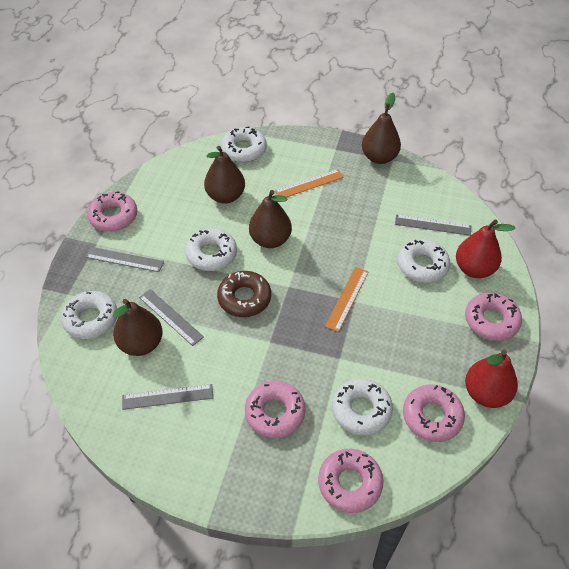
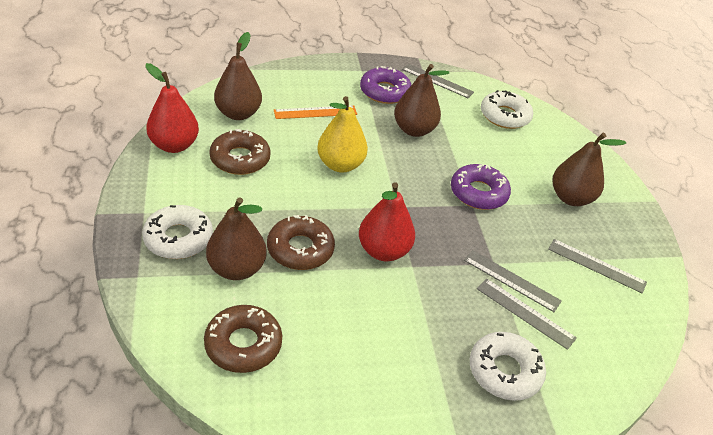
brown donut: [217,271,271,317] = 1 -> [204,305,282,373] [209,129,271,175] [267,215,335,270] = 3
orange ruler: [275,169,344,197] [325,267,369,332] = 2 -> [274,105,357,119] = 1
pink donut: [87,191,138,232] [245,381,306,438] [318,449,384,513] [403,384,465,442] [465,292,522,341] = 5 -> none = 0
purple donut: none = 0 -> [360,66,411,104] [451,164,511,210] = 2
white donut: [61,291,117,339] [185,228,237,271] [221,127,267,162] [332,378,393,436] [397,239,450,283] = 5 -> [142,205,213,259] [470,332,546,401] [481,90,533,129] = 3
yellow pear: none = 0 -> [317,96,368,173] = 1

